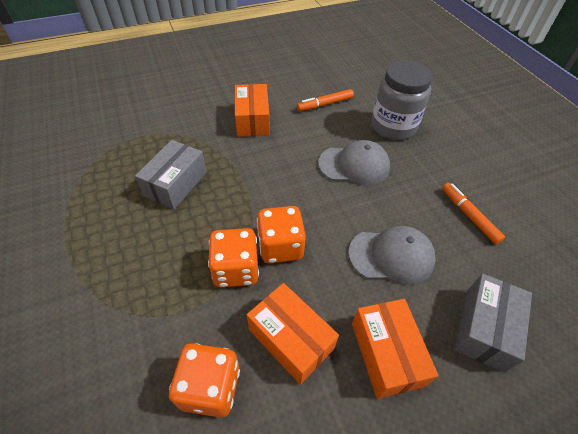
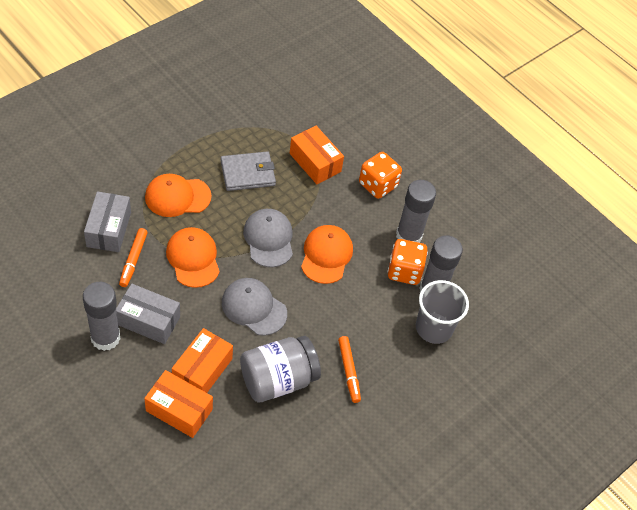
grey cup: none = 0 -> [416,280,469,344] = 1
grey glue stick: none = 0 -> [83,282,121,351] [396,180,436,243] [419,235,463,292] = 3
grey wallet: none = 0 -> [221,151,276,191] = 1
orange cap: none = 0 -> [145,174,211,217] [166,227,220,288] [301,225,353,284] = 3
orange dice: [169,343,240,418] [208,228,259,287] [257,206,306,264] = 3 -> [359,152,402,199] [388,239,428,285] = 2

